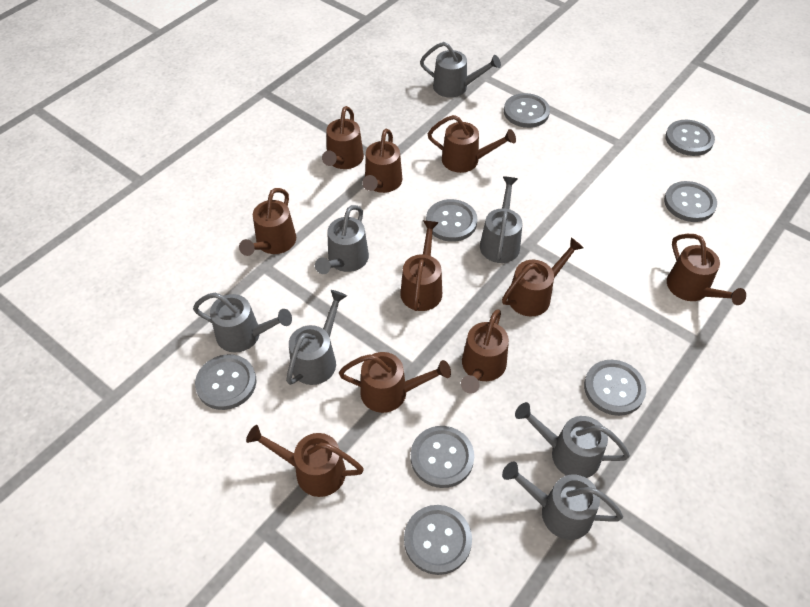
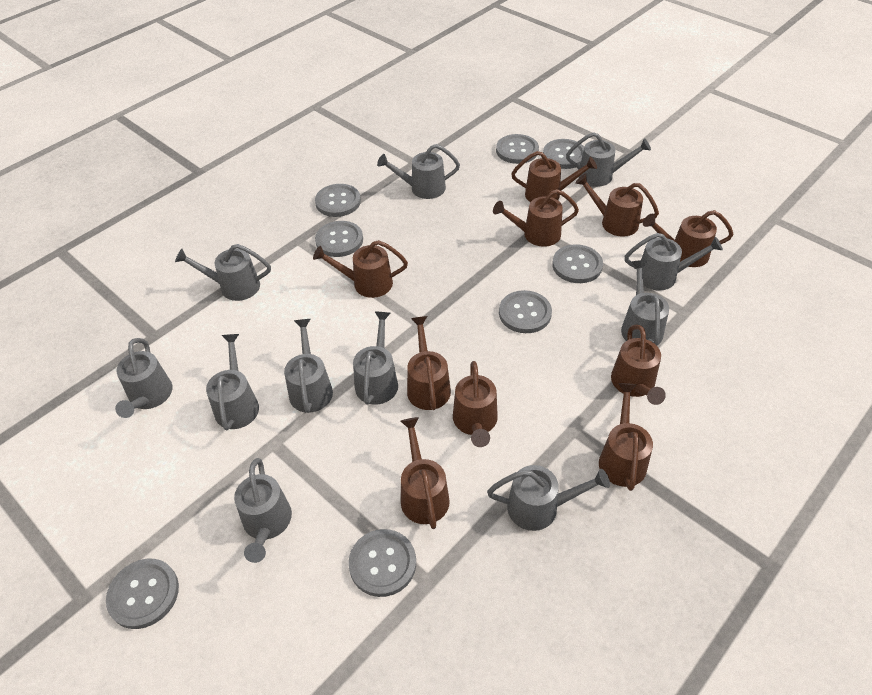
grey watering can: [193,293,292,353] [286,290,347,385] [315,205,369,274] [420,42,501,98] [480,177,522,263] [502,462,623,540] [515,402,630,478] = 7 -> [115,338,172,418] [175,244,271,301] [206,334,259,430] [234,458,292,563] [284,319,333,413] [353,311,398,405] [377,144,460,199] [487,465,610,531] [566,132,651,187] [621,260,669,345] [625,233,723,291] = 11

